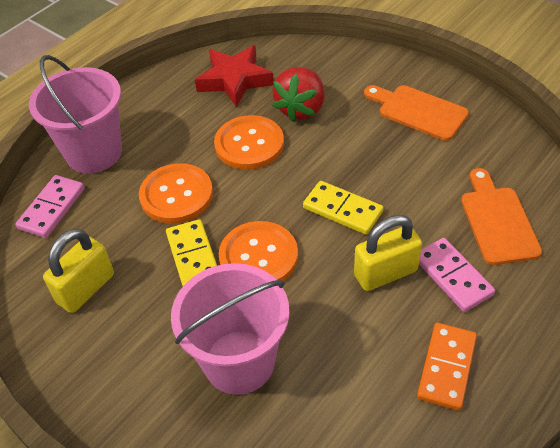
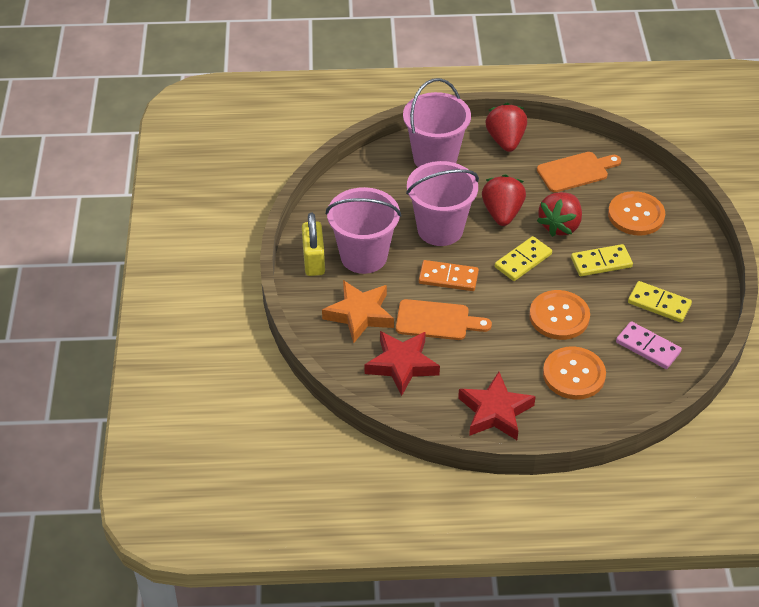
orange star: none = 0 -> [322,280,394,343] = 1
pink bucket: [29,55,122,173] [171,263,290,395] = 2 -> [326,187,401,274] [403,78,471,167] [406,161,479,246] = 3
pink domino: [15,175,85,238] [419,238,495,312] = 2 -> [616,321,682,369] = 1
red star: [195,46,274,107] = 1 -> [365,331,440,396] [458,372,536,440] = 2
red strawberry: [272,67,325,122] = 1 -> [482,174,526,226] [485,103,527,152] [537,192,582,237] = 3
yellow domino: [166,219,217,286] [303,181,383,235] = 2 -> [495,236,552,281] [571,244,633,276] [628,281,692,322] = 3
yellow padlock: [43,228,114,313] [354,215,422,291] = 2 -> [302,213,325,276] = 1

